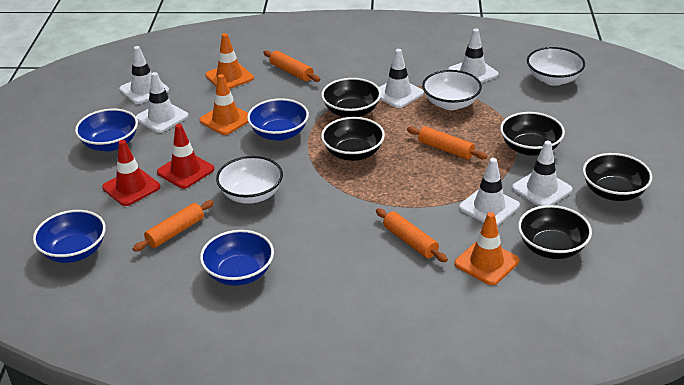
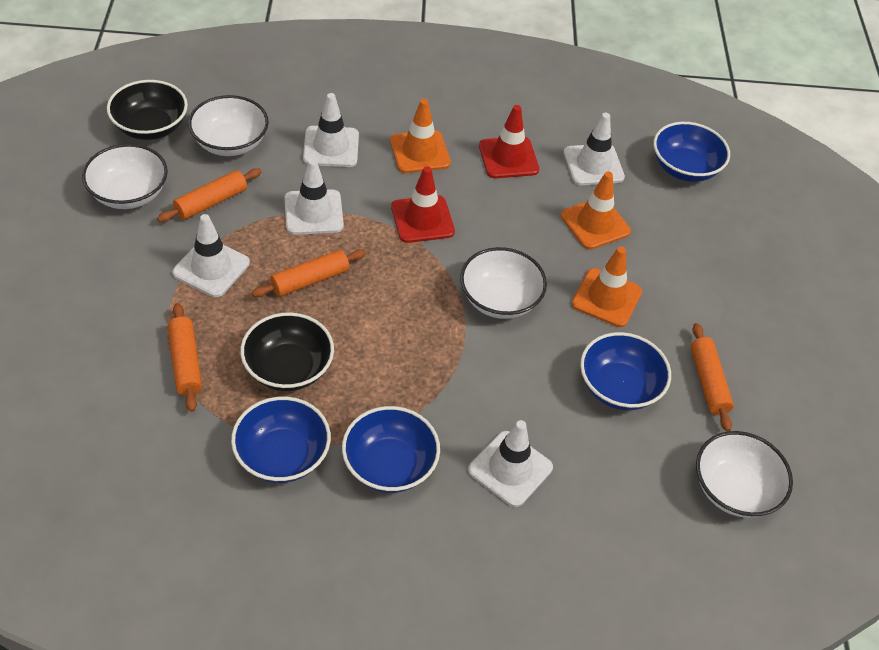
black bowl: [321,78,381,117] [321,117,385,161] [500,112,565,156] [518,205,592,259] [583,153,652,201] = 5 -> [107,80,188,140] [240,312,334,391] = 2
white bowl: [216,156,283,204] [422,70,482,110] [527,47,585,86] = 3 -> [82,144,168,209] [188,95,269,156] [460,247,547,319] [696,431,793,518] = 4
white traffic cone: [119,46,169,104] [136,72,189,133] [379,49,424,108] [448,28,498,83] [459,158,520,226] [512,141,572,206] = 6 -> [172,214,250,297] [284,159,344,235] [303,93,359,167] [468,420,553,507] [564,112,625,186] = 5

